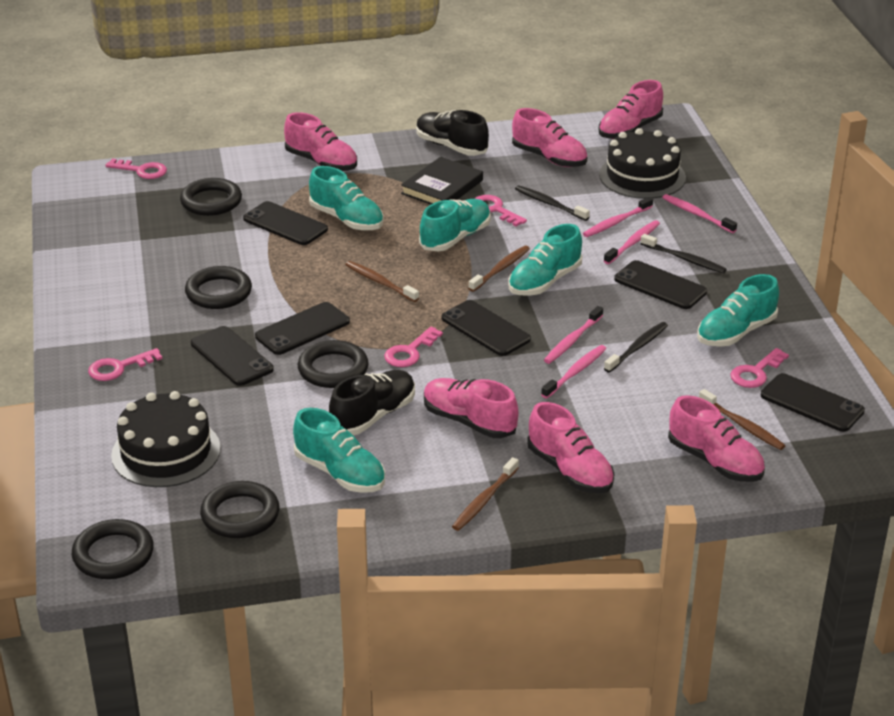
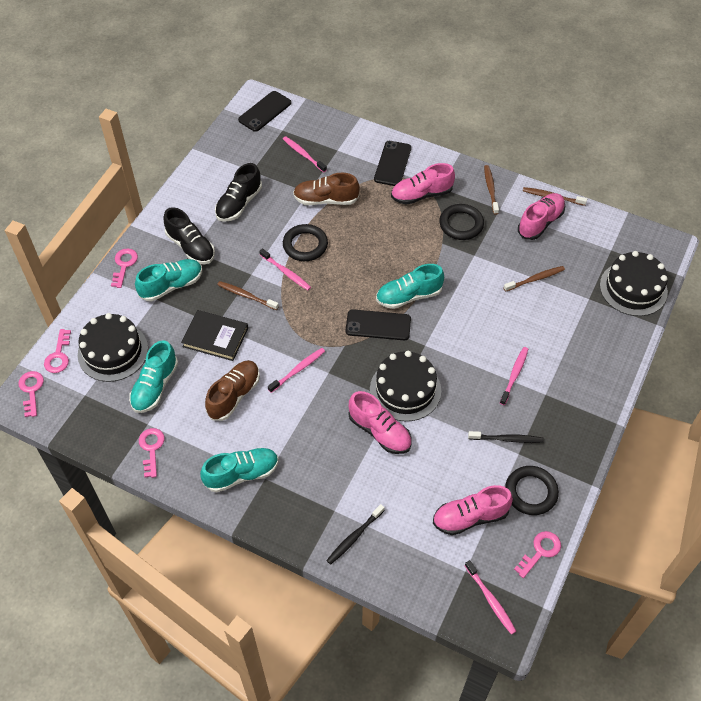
black cake: [111,391,221,487] [599,128,686,199] = 2 -> [78,313,148,382] [370,351,441,421] [600,251,668,316] = 3
black phone: [191,326,274,386] [243,201,328,245] [255,302,350,355] [441,300,531,356] [614,260,707,309] [761,373,865,432] = 6 -> [238,91,291,132] [346,309,411,340] [374,141,411,186] = 3
black ring: [72,519,154,579] [180,178,242,216] [185,266,252,309] [200,481,280,538] [298,340,369,388] = 5 -> [283,224,328,261] [439,204,484,240] [505,466,559,515] = 3
black toothbrush: [515,185,590,221] [604,322,668,373] [641,234,727,273] = 3 -> [326,504,385,565] [468,431,544,443] = 2
brown shoe: none = 0 -> [205,360,260,421] [293,173,360,205] = 2
pink shoe: [284,112,357,171] [424,378,518,438] [512,108,587,167] [527,402,614,494] [599,80,663,139] [668,395,765,482] = 6 -> [348,391,411,454] [391,163,455,205] [433,485,513,535] [518,193,565,240] = 4
turquoise shoe: [293,408,385,492] [309,166,383,230] [419,199,491,251] [508,224,582,296] [697,274,779,347] = 5 -> [129,340,178,413] [135,259,202,301] [200,448,279,492] [376,264,444,309] = 4

